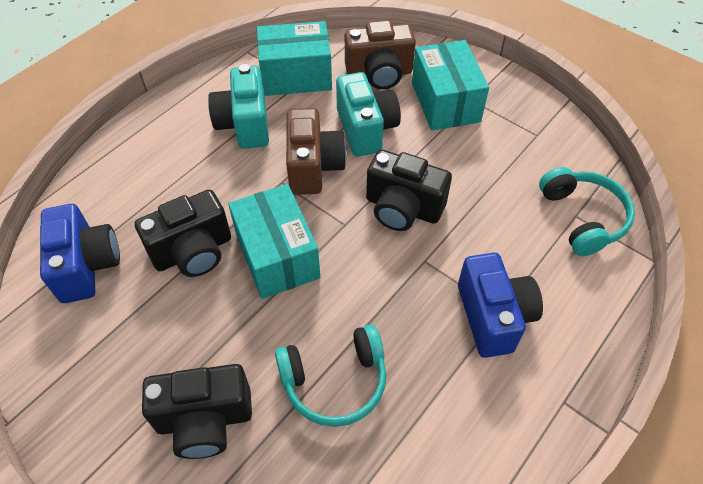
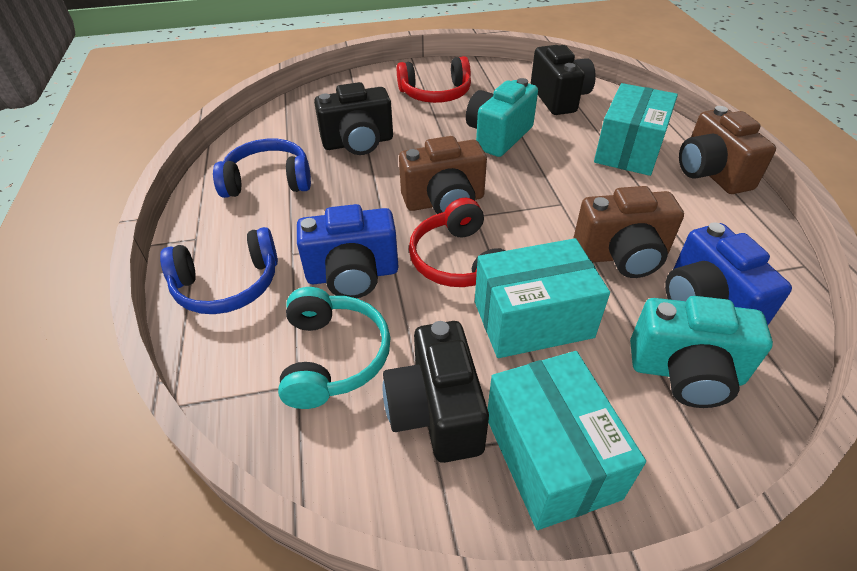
blue headphones: none = 0 -> [160,227,278,314] [213,139,311,198] = 2
brown camera: [286,108,347,195] [345,20,416,89] = 2 -> [399,136,487,214] [574,186,684,278] [679,106,776,194] = 3
red headphones: none = 0 -> [397,56,471,103] [409,198,505,287] = 2
turquoise headphones: [275,324,386,427] [539,167,635,256] = 2 -> [278,287,391,409] = 1

